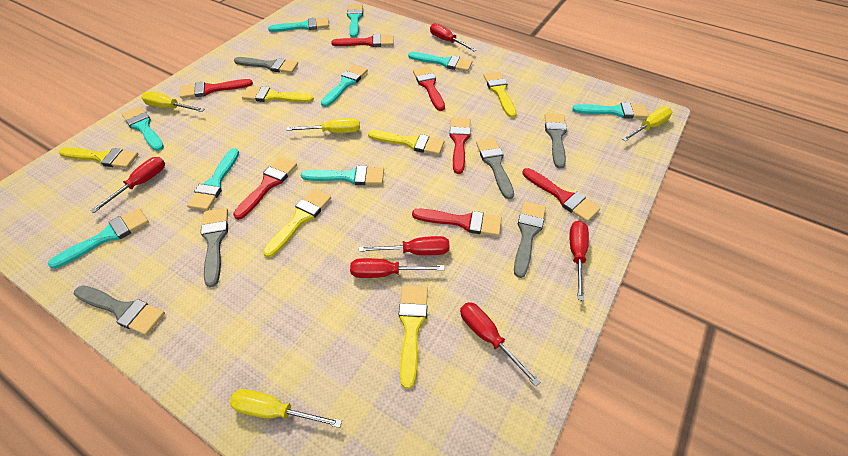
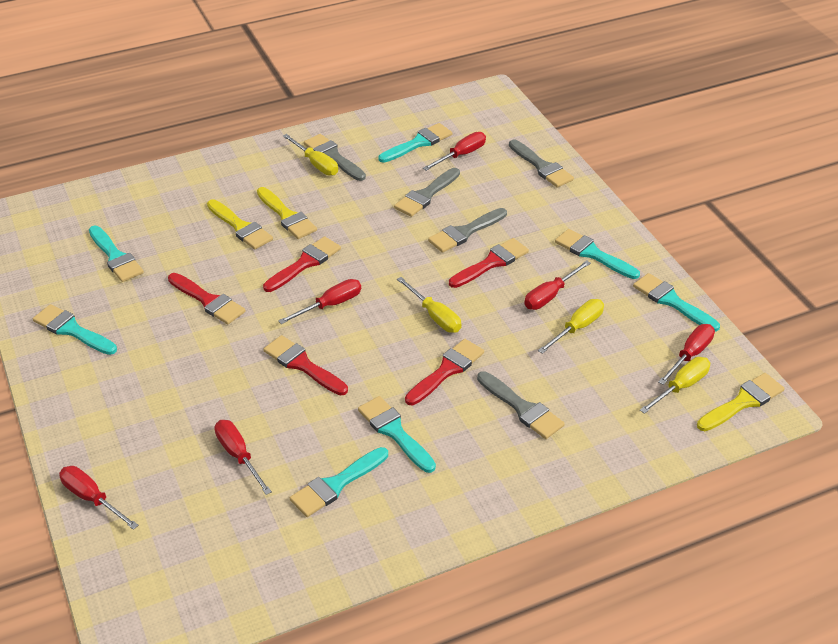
grey brush: [74,285,165,335] [201,208,228,287] [234,57,298,73] [476,138,514,199] [514,201,546,278] [545,113,567,169] = 6 -> [304,134,366,181] [394,168,460,217] [428,208,507,253] [477,371,565,439] [509,139,574,188] = 5
red brush: [180,79,253,99] [233,157,297,220] [331,34,394,47] [412,209,502,236] [413,66,445,111] [450,118,471,174] [522,168,600,222] = 7 -> [168,273,246,325] [263,236,341,292] [263,335,348,396] [405,339,484,405] [449,238,529,288] = 5
turquoise brush: [48,208,149,269] [122,106,164,151] [187,148,239,211] [268,17,329,32] [301,166,384,185] [321,65,368,107] [347,4,363,38] [408,52,473,72] [572,102,649,119] = 9 -> [33,304,117,355] [89,226,144,282] [290,447,388,517] [358,396,436,473] [379,123,452,163] [555,229,640,279] [633,273,720,332] = 7
yellow brush: [59,147,138,168] [242,86,314,102] [263,189,331,258] [368,130,444,155] [399,286,428,389] [484,72,517,118] = 6 -> [207,199,273,250] [257,187,317,239] [697,373,785,431] = 3

